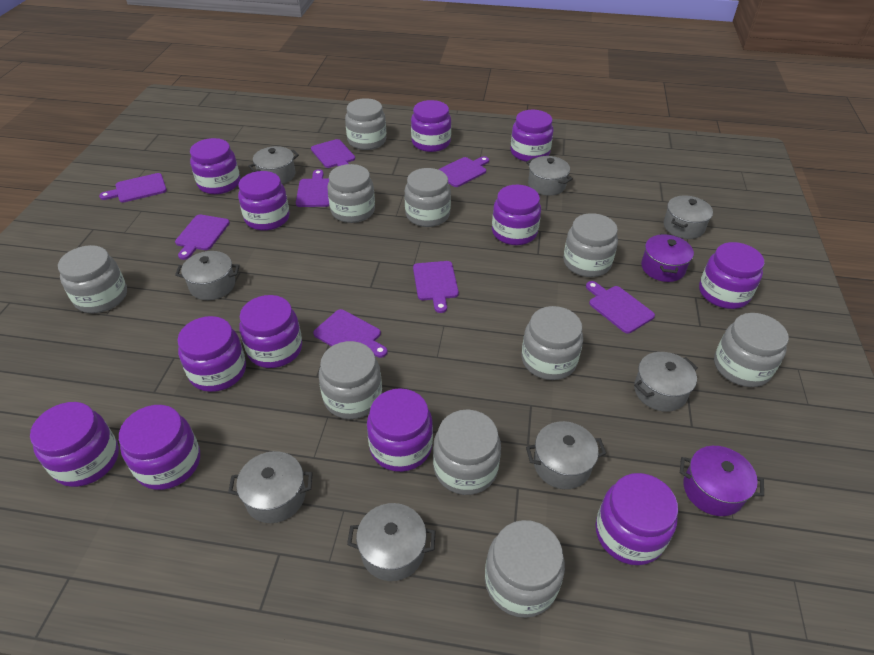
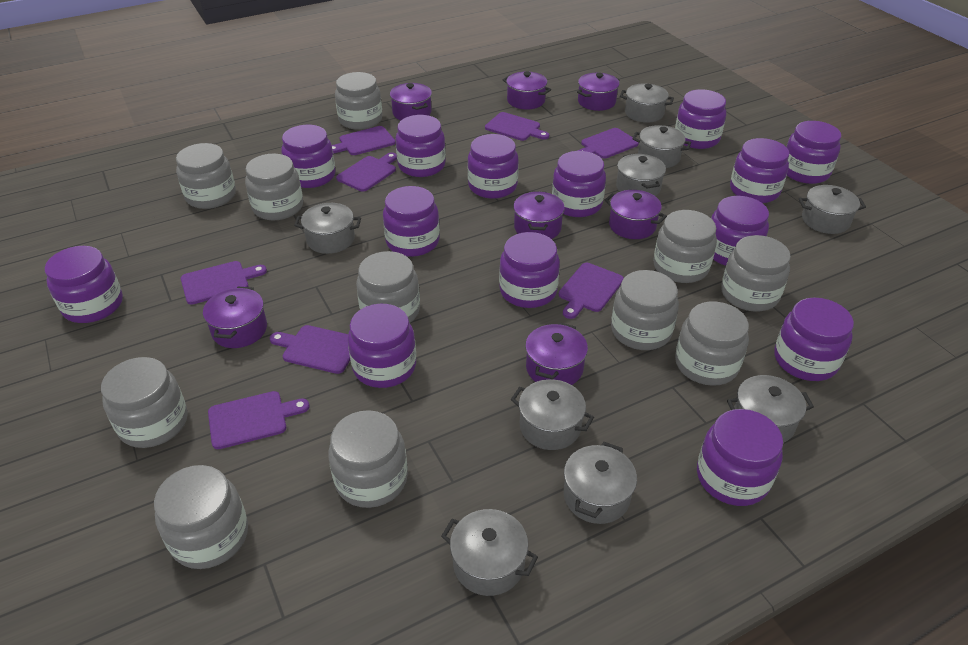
grey jar: [58,245,127,313] [319,341,382,419] [327,164,375,223] [345,98,386,150] [404,168,451,227] [433,410,501,495] [485,520,565,618] [522,306,583,380] [563,213,618,277] [714,313,788,387] = 10 -> [101,357,188,448] [154,465,248,569] [176,143,236,209] [245,153,303,220] [328,410,408,508] [335,72,382,130] [356,251,420,323] [611,270,679,350] [653,210,717,283] [675,302,749,386] [721,235,791,312] = 11
grey pot: [175,251,240,300] [228,451,313,523] [248,146,299,184] [347,503,436,581] [526,156,573,196] [526,421,606,489] [634,352,698,412] [663,196,713,239] = 8 -> [294,203,361,254] [441,509,538,596] [510,379,594,450] [564,442,637,524] [616,154,666,196] [620,83,674,123] [632,125,691,168] [727,375,814,443] [799,185,866,234] = 9
purple jar: [30,402,119,487] [119,405,200,490] [177,316,246,392] [190,138,240,194] [238,171,290,231] [239,295,302,368] [367,388,433,472] [411,100,451,152] [492,185,541,245] [510,110,554,162] [595,473,678,565] [699,242,764,309] = 12 -> [45,246,123,323] [281,125,335,188] [348,304,416,388] [383,186,440,257] [395,115,446,177] [468,134,519,199] [499,232,560,308] [552,151,606,217] [675,89,726,149] [697,409,783,506] [711,196,769,266] [730,138,789,203] [774,298,854,381] [786,121,841,184] = 14
purple pot: [641,233,694,282] [680,446,764,516] = 2 -> [203,287,267,348] [390,83,432,120] [503,71,551,109] [513,191,565,239] [525,322,588,385] [577,73,620,111] [605,190,667,239] = 7

